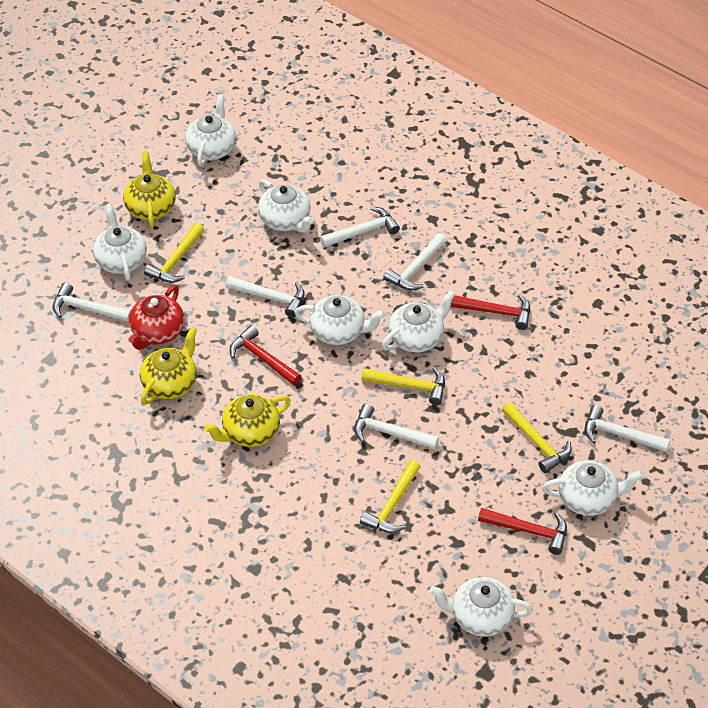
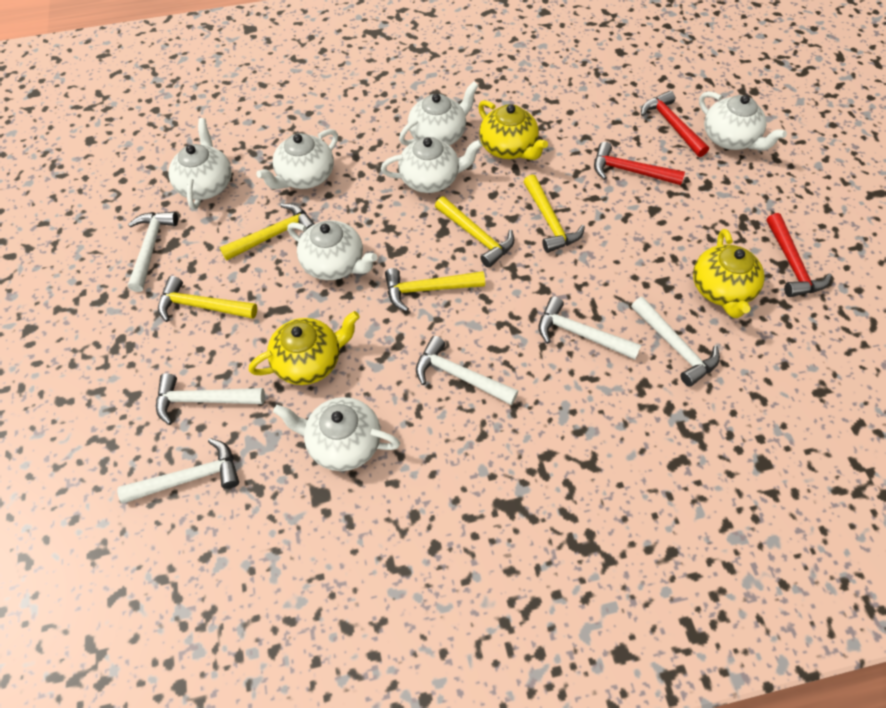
red teapot: [128,285,184,350] = 1 -> none = 0
yellow hammer: [144,223,204,283] [360,460,421,533] [361,367,445,405] [502,402,571,473] = 4 -> [158,276,257,322] [220,204,315,261] [385,268,485,311] [435,197,514,268] [523,174,585,253] = 5

